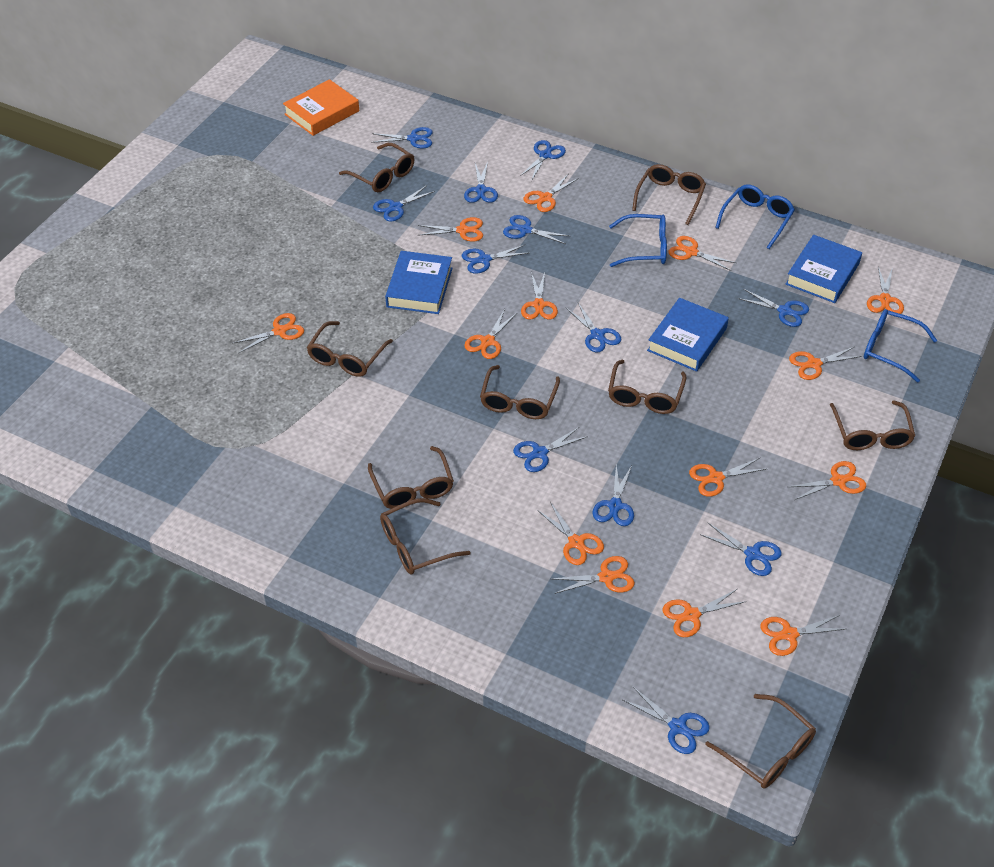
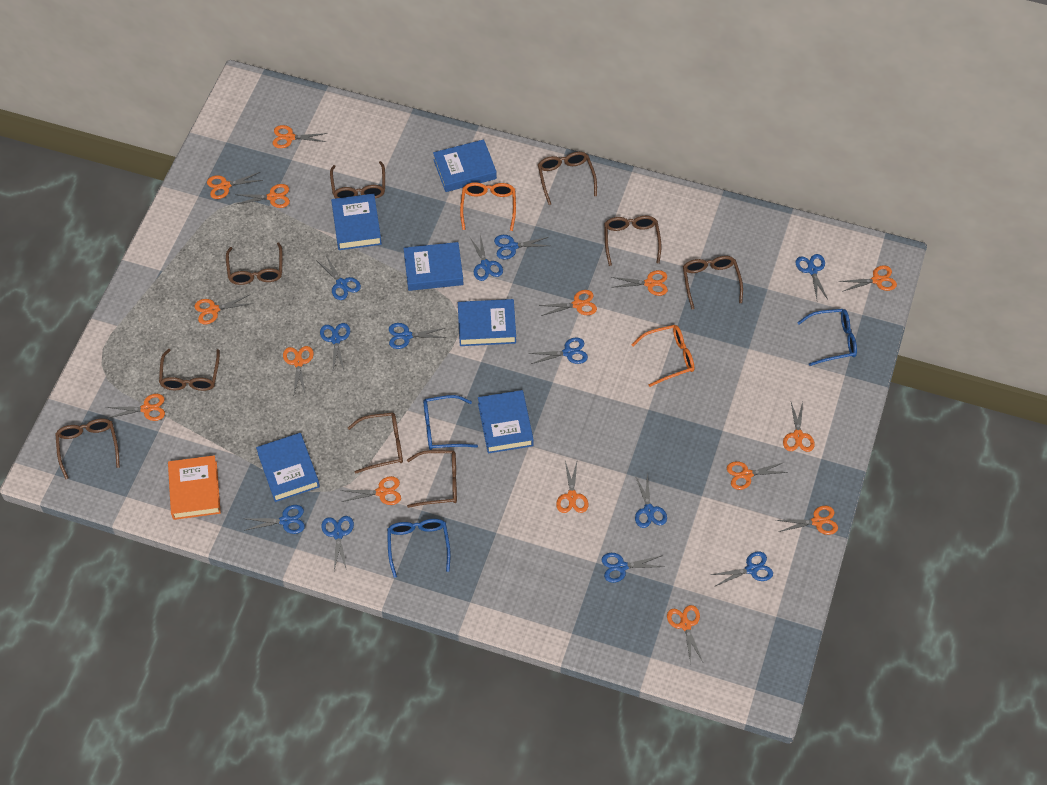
blue book: [385,251,453,314] [647,298,729,372] [786,235,862,303] = 3 -> [256,433,320,502] [331,194,382,250] [404,242,464,291] [433,139,497,192] [458,299,516,346] [478,390,534,453] = 6
orange glasses: none = 0 -> [460,182,516,231] [632,325,694,387] = 2
orange scissors: [232,313,304,353] [418,217,483,241] [464,309,518,359] [521,272,558,319] [524,173,579,212] [537,502,604,565] [552,556,635,594] [663,589,746,637] [668,236,736,271] [689,458,766,497] [760,615,845,656] [789,347,862,380] [789,461,866,500] [867,267,904,314] = 14 -> [106,394,165,421] [194,295,253,324] [207,172,263,199] [234,184,290,208] [273,125,327,148] [283,346,314,397] [340,476,401,505] [538,290,597,316] [556,462,588,513] [611,270,668,296] [667,605,703,665] [727,461,788,490] [775,506,838,535] [783,402,815,452] [839,265,897,291] = 15

